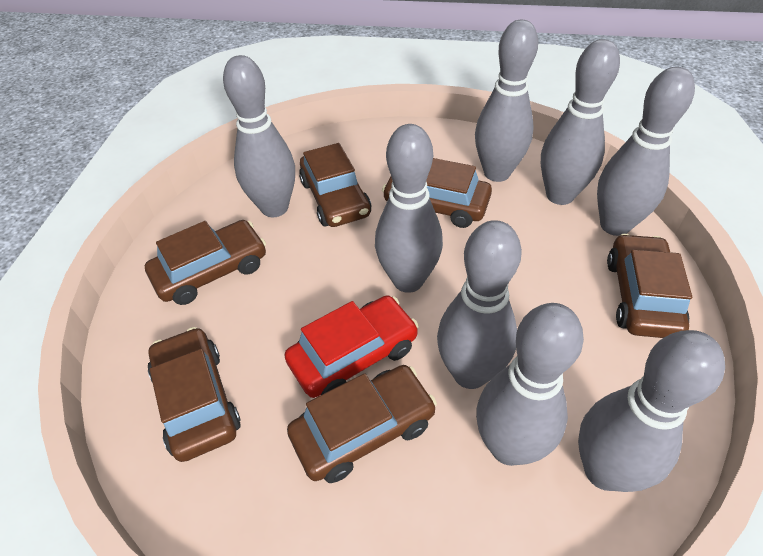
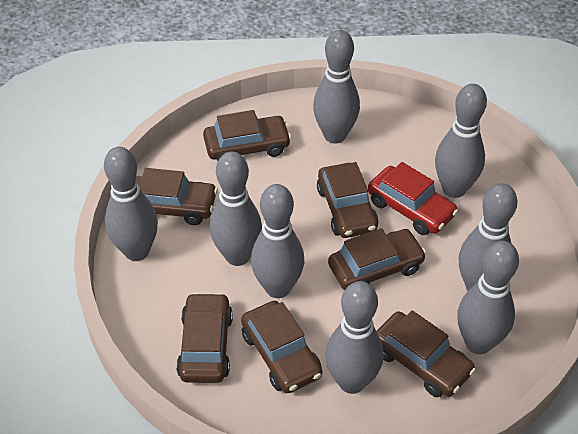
brown car: [145,220,266,305] [148,327,241,462] [287,365,437,483] [299,143,371,227] [382,158,492,228] [607,234,692,338] = 6 -> [136,168,218,225] [176,293,233,383] [203,110,291,161] [241,301,322,393] [317,162,378,238] [328,228,426,290] [377,310,476,397] = 7

